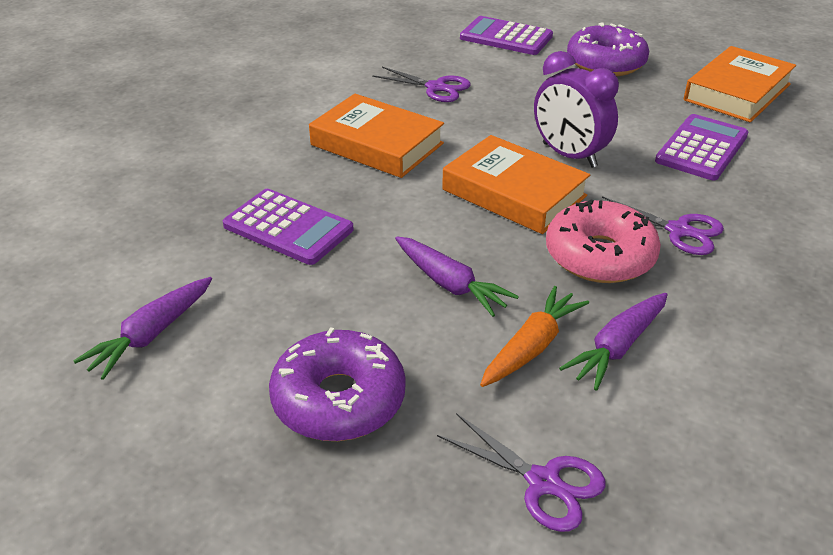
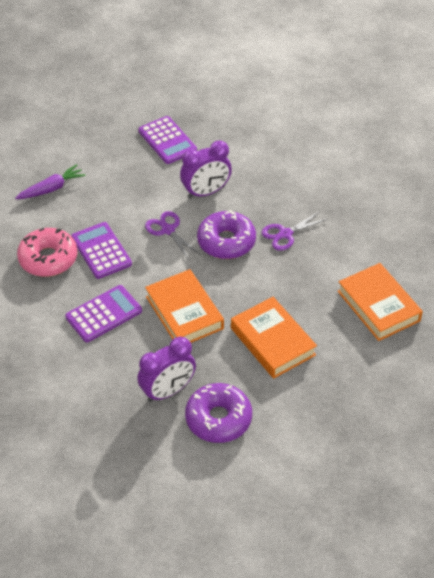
orange carrot: [480,286,589,387] = 1 -> none = 0
purple carrot: [74,277,212,380] [395,236,519,317] [559,293,668,391] = 3 -> [15,164,86,199] = 1
purple clock: [534,51,619,168] = 1 -> [137,337,196,402] [180,140,232,199] = 2
purple scissors: [372,67,471,102] [437,413,606,532] [602,196,724,255] = 3 -> [145,211,201,260] [261,211,327,251] = 2

